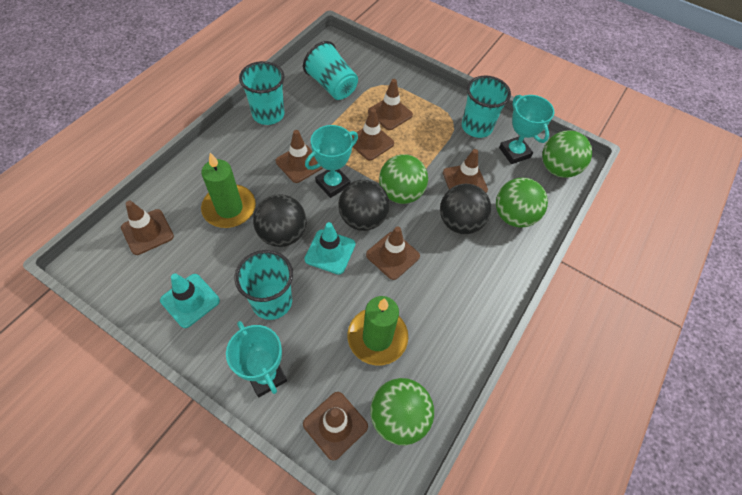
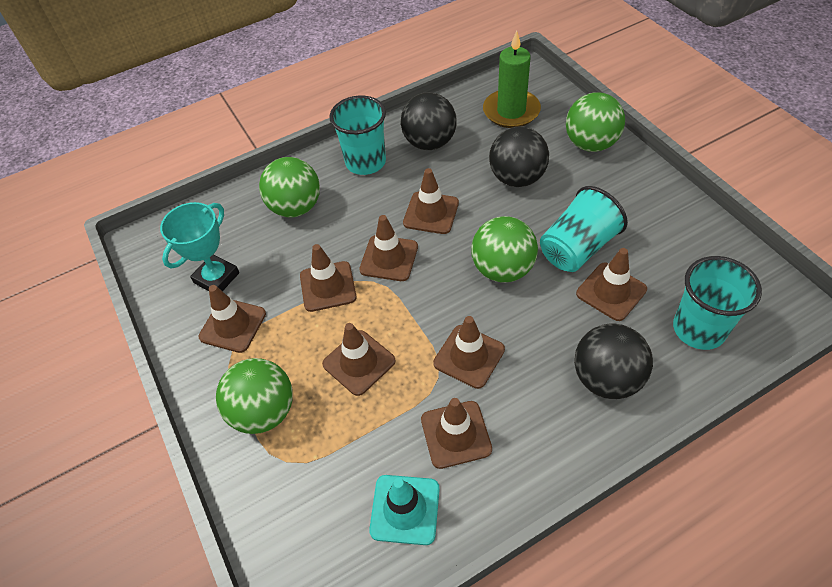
brown traffic cone: [121,201,174,255] [276,130,323,183] [303,392,368,460] [352,108,394,161] [366,226,420,280] [368,79,413,130] [443,149,488,193] = 7 -> [199,285,266,353] [300,244,357,312] [322,323,396,396] [359,215,418,281] [403,168,459,234] [421,398,492,469] [433,316,505,389] [576,248,647,321] = 8
green candle: [201,153,256,228] [347,296,408,366] = 2 -> [483,31,541,128] = 1
turquoise cup: [235,250,293,320] [239,61,284,125] [303,41,358,100] [462,76,511,138] = 4 -> [329,96,386,175] [540,186,628,272] [673,256,762,350] = 3
turquoise traffic cone: [160,273,220,328] [304,222,355,275] = 2 -> [369,475,440,545] = 1
turquoise trophy: [226,321,287,397] [305,125,358,198] [499,95,554,164] = 3 -> [160,202,239,291] = 1

